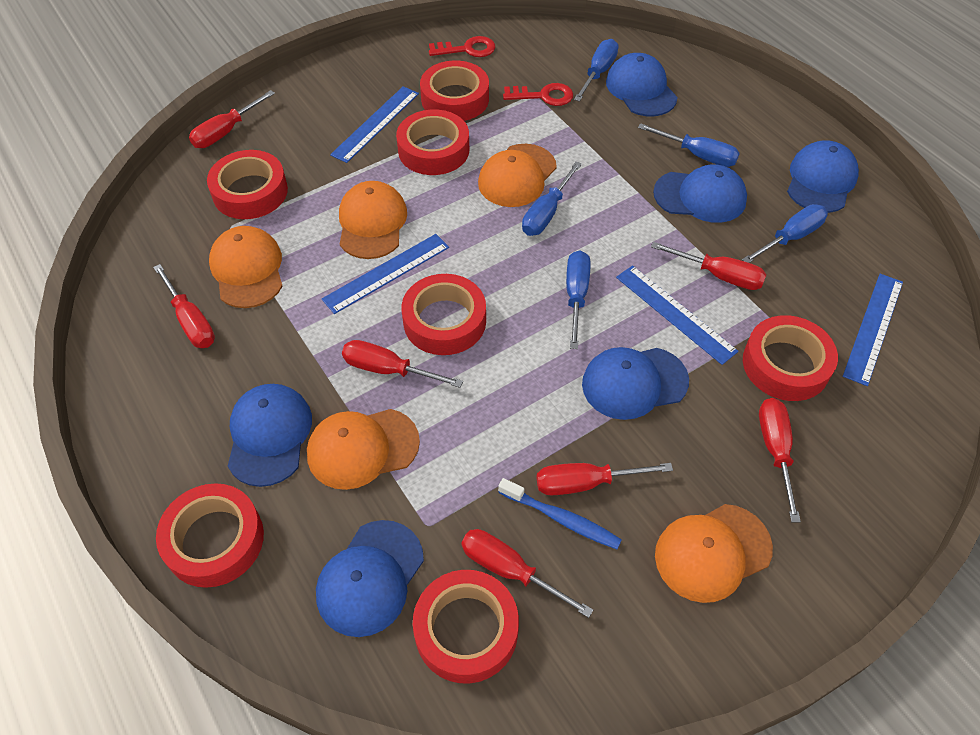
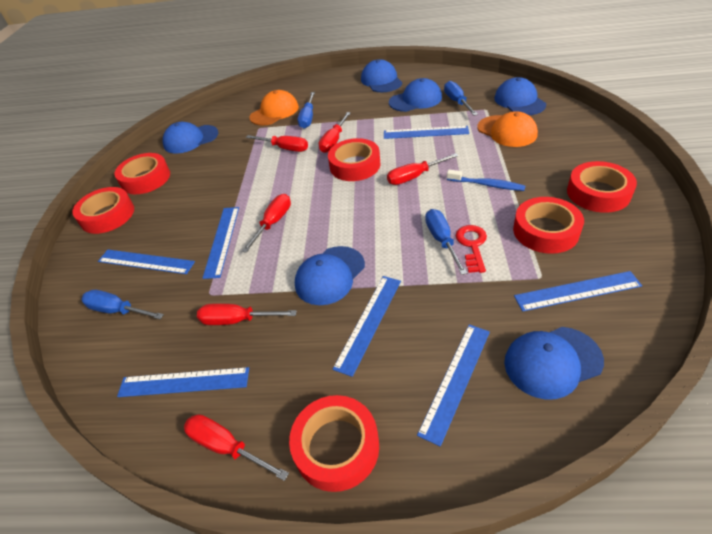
blue ruler: [322,234,449,314] [330,86,419,163] [616,265,739,365] [843,274,903,386] = 4 -> [98,250,195,274] [117,367,249,397] [203,207,239,279] [333,276,401,377] [384,126,469,139] [417,324,490,447] [514,271,642,312] = 7
blue screwdriver: [522,161,582,236] [566,250,590,349] [574,39,619,101] [638,123,740,167] [742,204,828,263] = 5 -> [81,290,164,319] [298,92,315,129] [425,209,467,275] [444,81,478,116] = 4
orange cap: [209,226,283,308] [307,409,420,490] [339,181,407,259] [478,144,557,207] [655,504,773,603] = 5 -> [249,90,299,125] [477,111,538,147] = 2
red key: [429,36,495,57] [503,83,573,106] = 2 -> [455,225,487,273] = 1
red screwdriver: [153,264,215,348] [189,90,275,148] [342,340,463,388] [461,529,593,618] [536,463,673,496] [651,242,767,290] [759,398,801,522] = 7 -> [184,414,289,481] [197,303,297,325] [242,194,291,253] [246,135,308,152] [319,112,351,153] [387,153,458,185] = 6
red tape: [156,483,264,588] [207,150,288,219] [396,109,469,175] [402,274,486,355] [413,570,519,684] [420,61,489,121] [743,315,838,401] = 7 -> [72,187,134,234] [115,153,170,194] [289,395,379,492] [328,138,380,181] [513,197,584,254] [567,161,637,213] = 6

